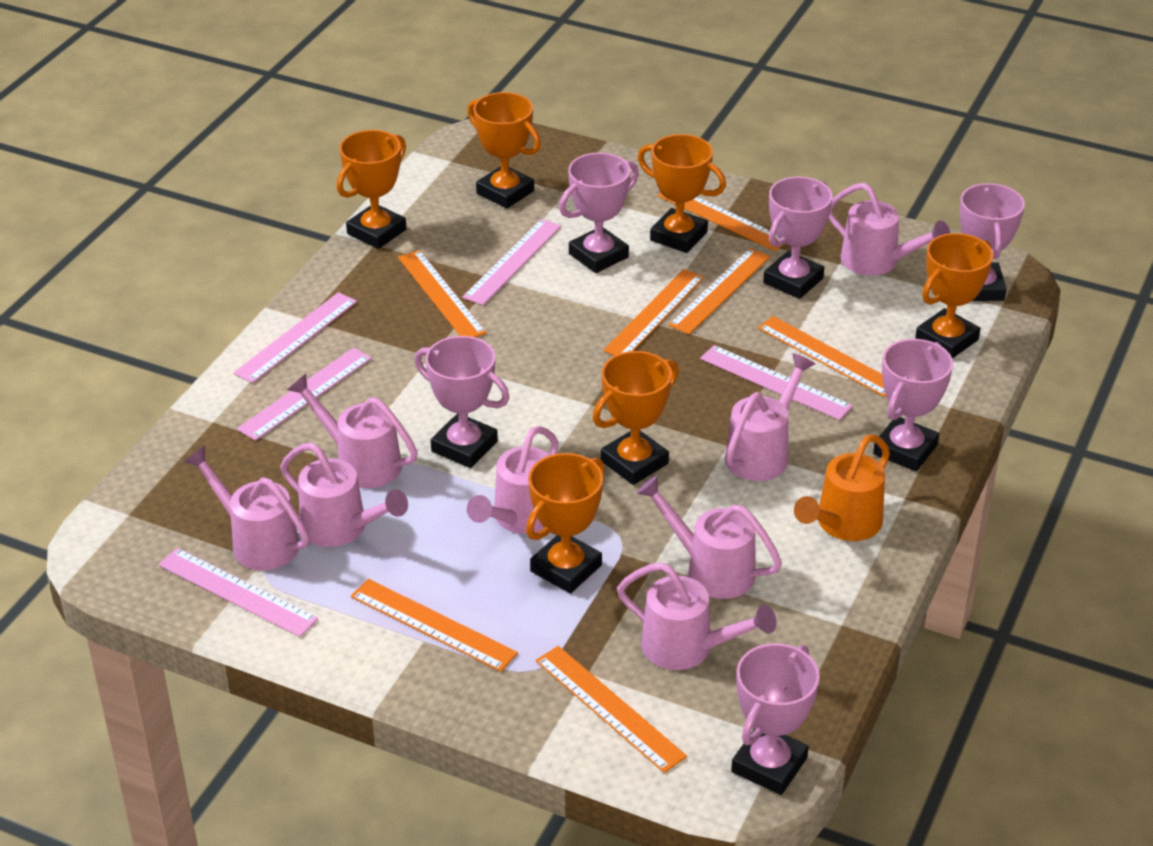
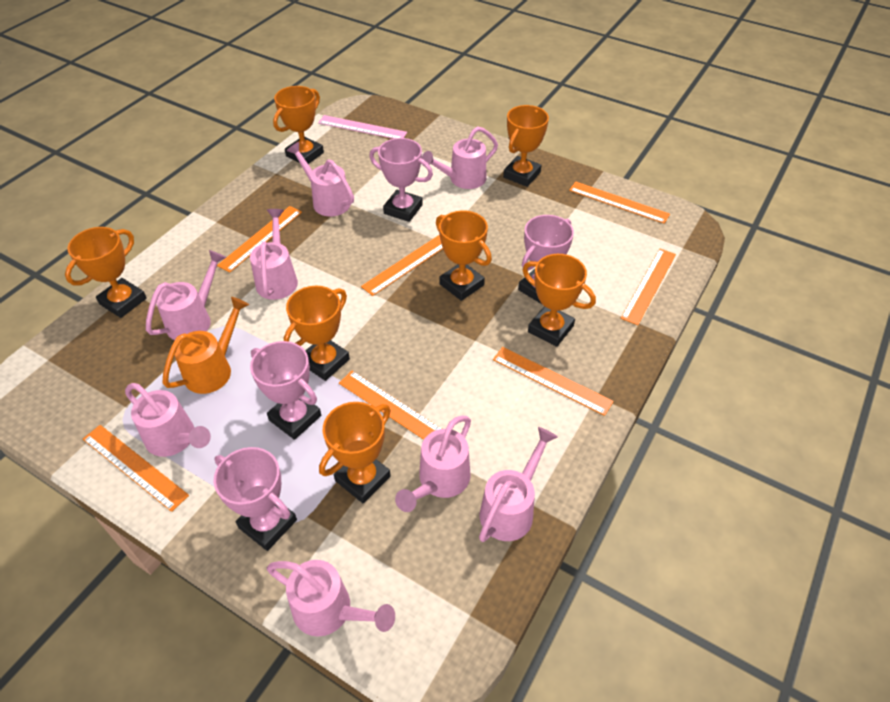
orange trophy: [337,130,406,249] [467,92,541,209] [526,453,604,594] [593,351,679,485] [638,134,726,253] [915,233,993,359] = 6 -> [65,227,147,318] [273,86,324,164] [284,286,350,381] [319,402,391,504] [436,210,492,301] [503,105,549,187] [522,254,596,347] = 7
pink ruler: [158,548,318,637] [233,292,357,383] [237,347,372,441] [462,219,561,305] [700,345,853,420] = 5 -> [318,115,407,139] = 1
pink trophy: [414,336,509,468] [559,153,639,273] [731,643,820,795] [763,177,832,299] [873,339,953,471] [960,183,1025,301] = 6 -> [214,447,297,551] [250,341,321,440] [369,138,433,222] [518,215,574,305] = 4

